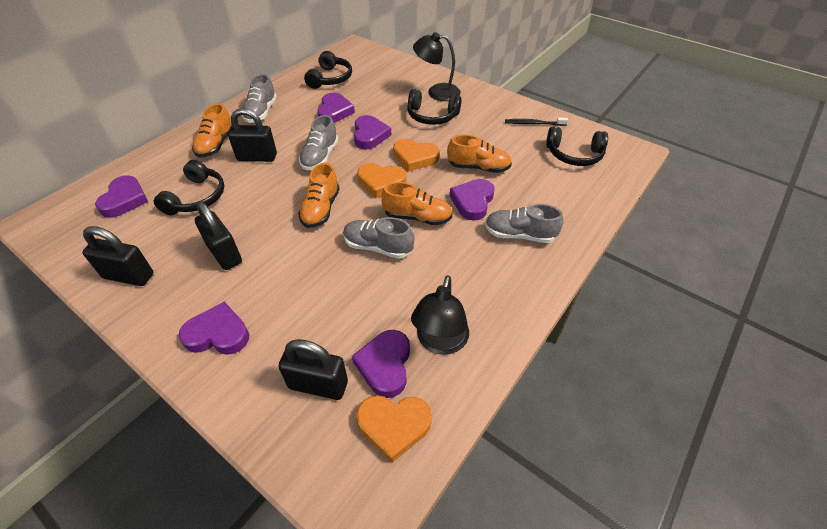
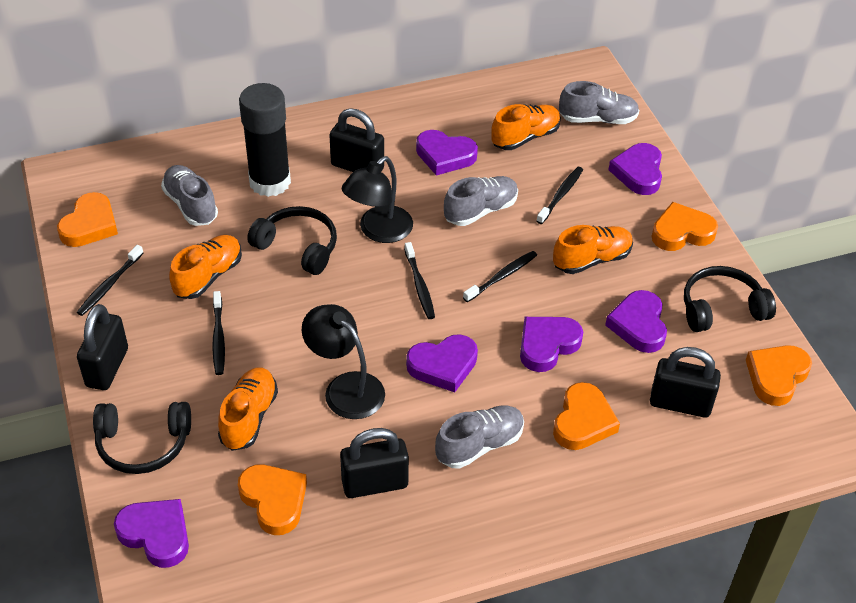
black glue stick: none = 0 -> [239,83,291,197] = 1
black headphones: [154,160,224,215] [304,51,352,89] [407,89,461,125] [546,127,608,166] = 4 -> [93,402,191,474] [247,206,337,275] [684,266,776,332] = 3
black toothbrush: [505,117,568,126] = 1 -> [77,245,143,316] [212,291,225,375] [404,242,435,319] [463,251,537,302] [537,167,583,224] = 5
orange heart: [356,395,432,463] [357,163,407,198] [393,139,439,171] = 3 -> [57,192,118,247] [238,465,307,535] [553,382,620,450] [652,202,718,251] [746,345,812,406] = 5

